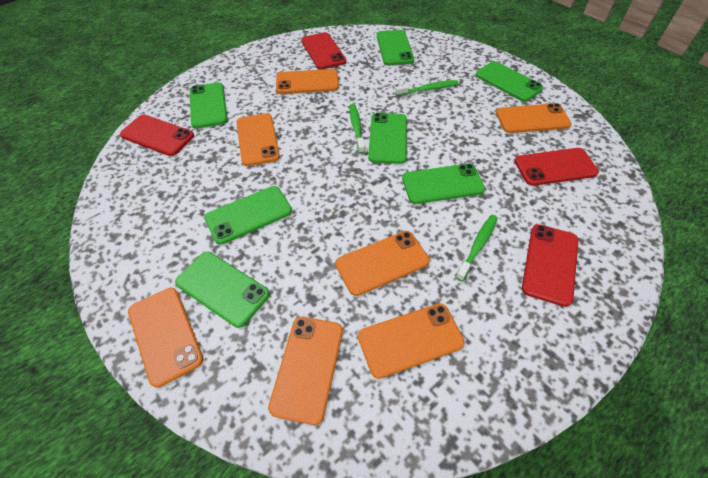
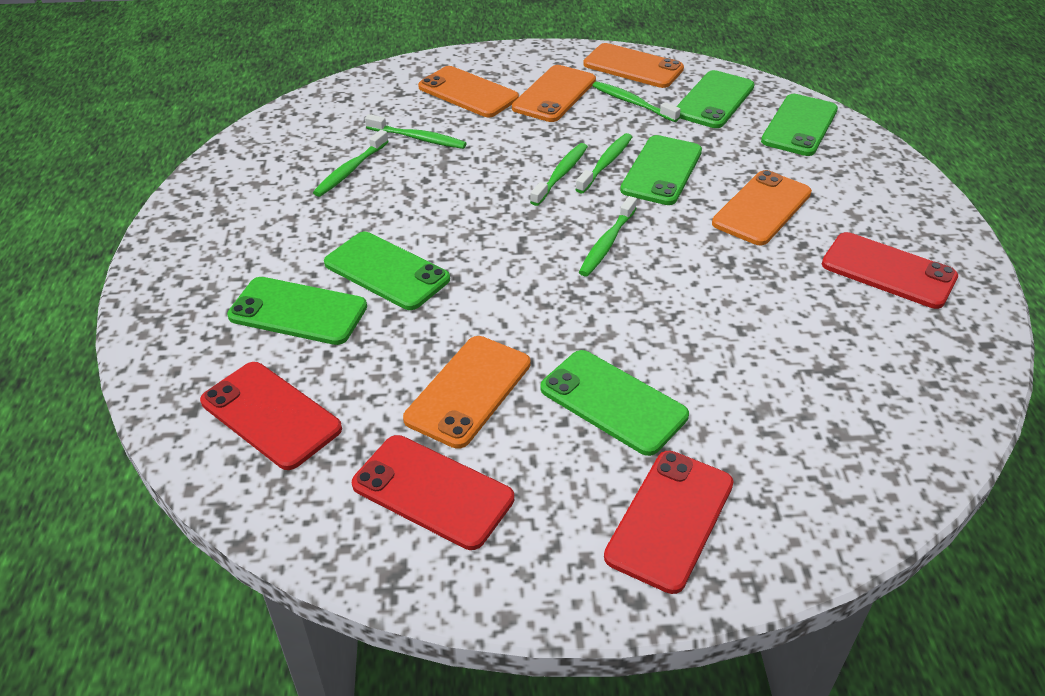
green phone: [175,252,270,328] [190,82,227,129] [204,186,292,245] [368,113,407,164] [377,30,414,65] [402,164,485,204] [476,61,543,102] = 7 -> [227,277,367,345] [324,232,450,310] [540,350,689,456] [620,135,702,205] [676,70,755,128] [761,94,838,156] = 6
green toothbrush: [350,104,365,154] [395,80,459,96] [455,215,498,281] = 3 -> [313,130,389,197] [365,114,467,149] [530,143,588,206] [575,133,632,193] [579,196,637,277] [592,81,681,122] = 6
orange phone: [128,288,204,388] [237,113,280,166] [268,317,343,425] [276,69,339,94] [335,231,430,296] [358,303,465,379] [496,103,572,133] = 7 -> [403,336,531,449] [418,66,519,117] [512,65,596,122] [583,43,684,88] [712,170,812,245] = 5

